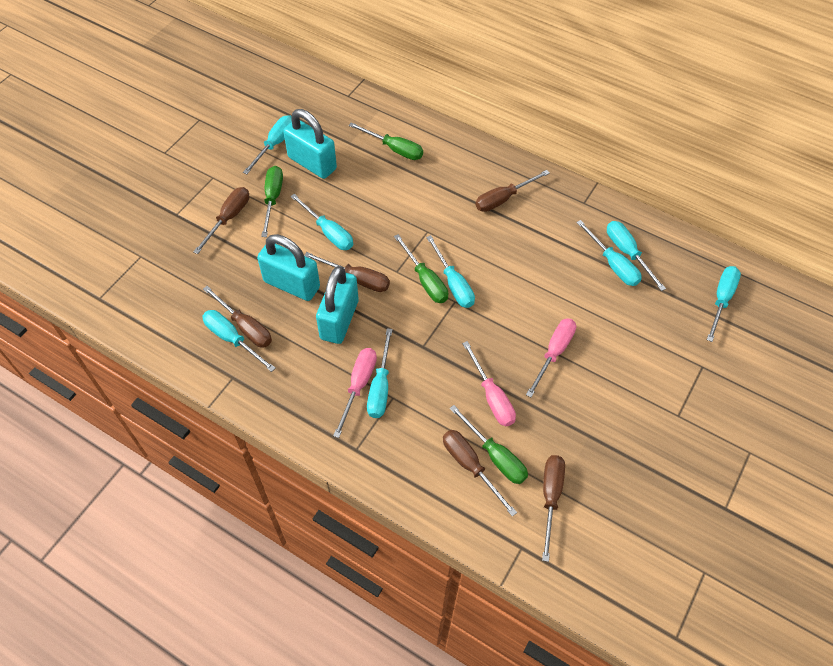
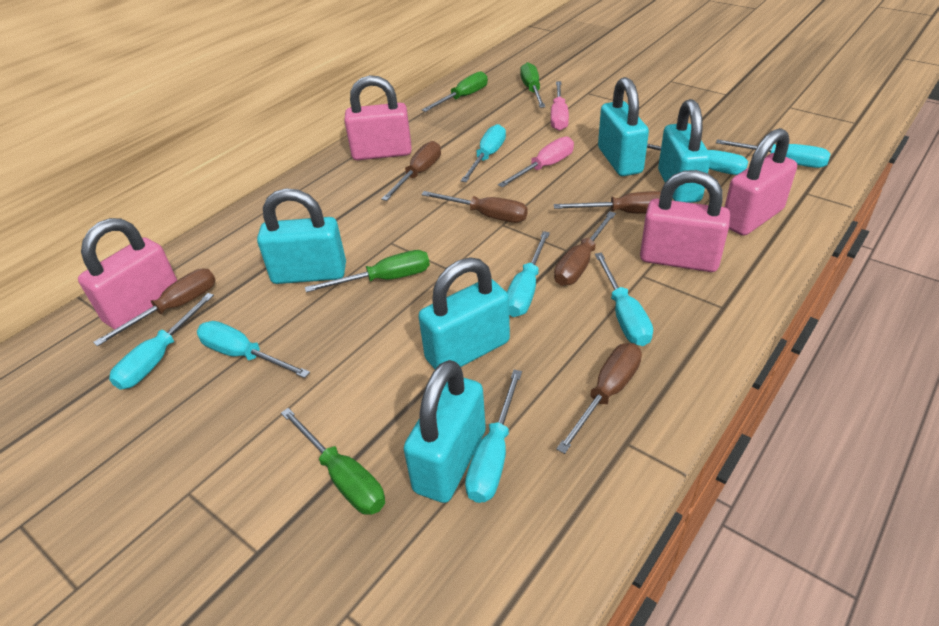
pink padlock: none = 0 -> [78,218,178,330] [345,75,412,160] [640,170,730,272] [725,128,797,236] = 4
pink screwdriver: [333,348,377,438] [462,341,516,426] [526,318,576,397] = 3 -> [498,137,574,188] [551,81,569,131] = 2
turquoise padlock: [257,234,320,301] [283,109,337,179] [316,266,359,344] = 3 -> [257,188,346,284] [404,360,486,503] [418,257,510,369] [598,77,649,176] [658,99,711,203] = 5

